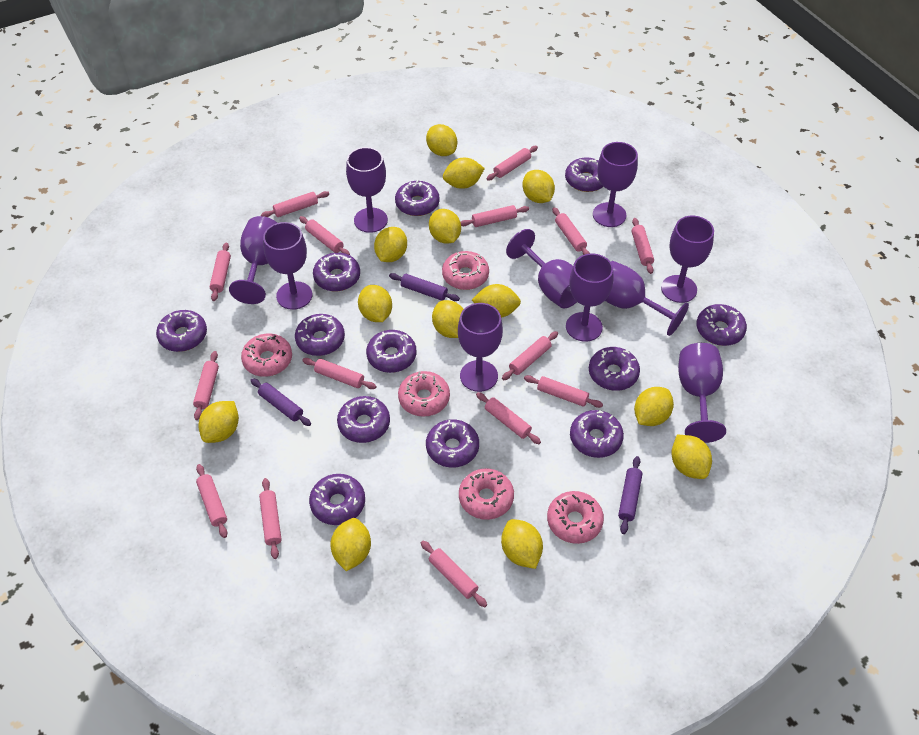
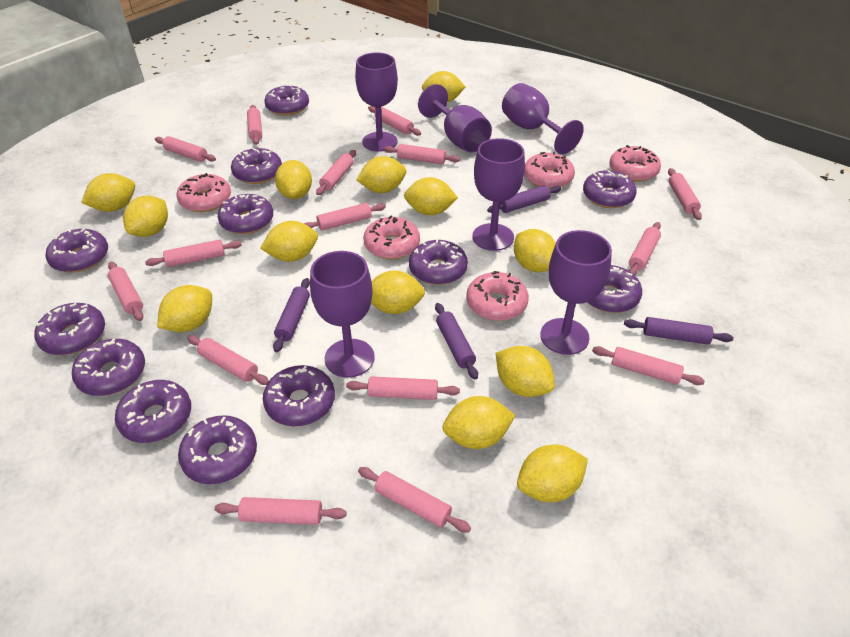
purple goblet: [229,216,277,304] [263,222,312,310] [346,147,388,233] [458,303,503,392] [506,229,577,308] [566,253,613,342] [593,142,638,227] [605,261,689,336] [661,216,714,303] [678,343,726,443] = 10 -> [310,251,375,378] [355,52,398,152] [418,84,492,153] [472,138,525,251] [502,83,584,154] [540,230,612,355] = 6
purple rolling pin: [250,378,311,426] [389,273,460,301] [618,456,642,534] = 3 -> [273,278,310,352] [435,303,478,380] [487,185,562,213] [624,317,733,345] = 4

